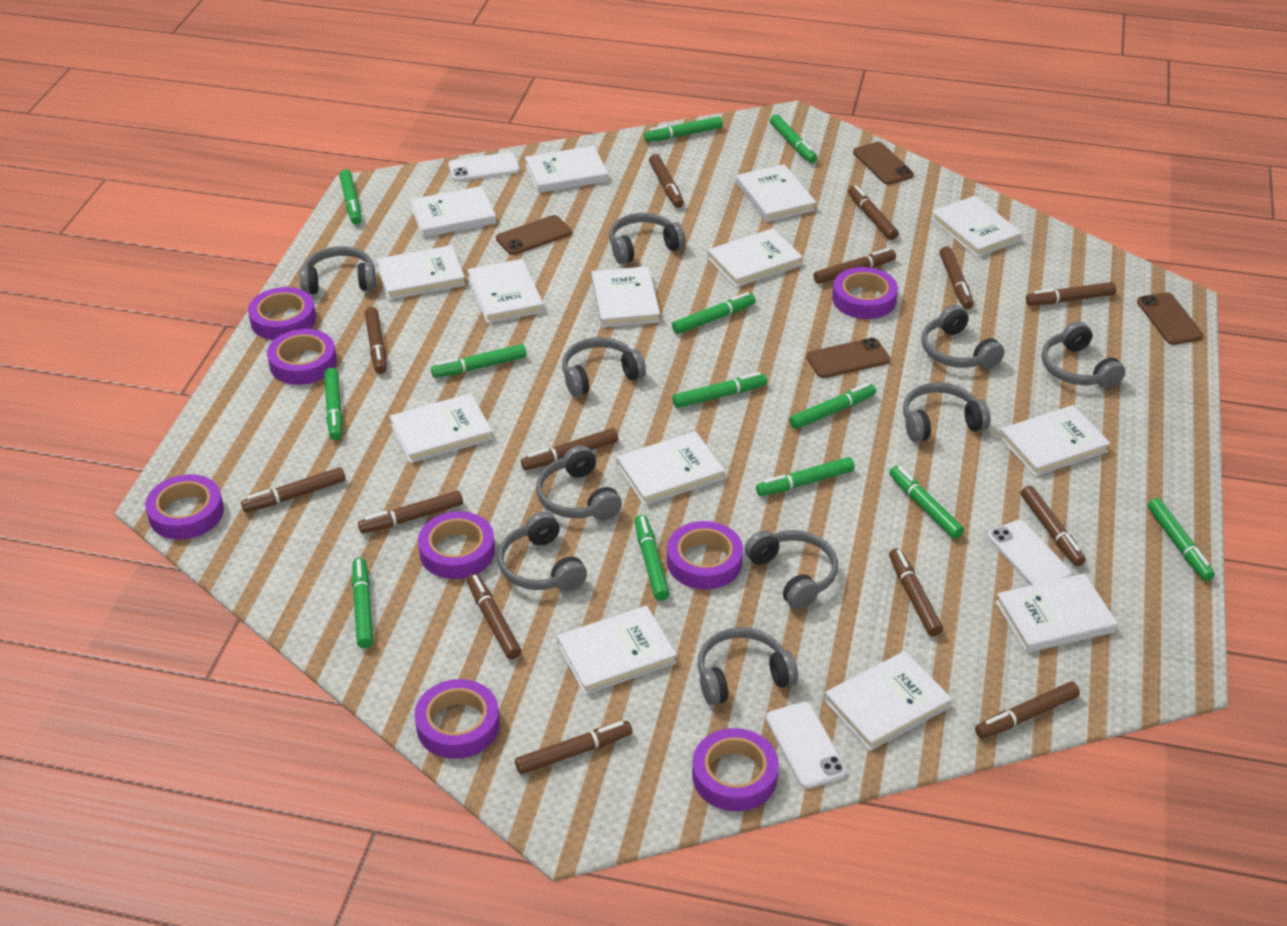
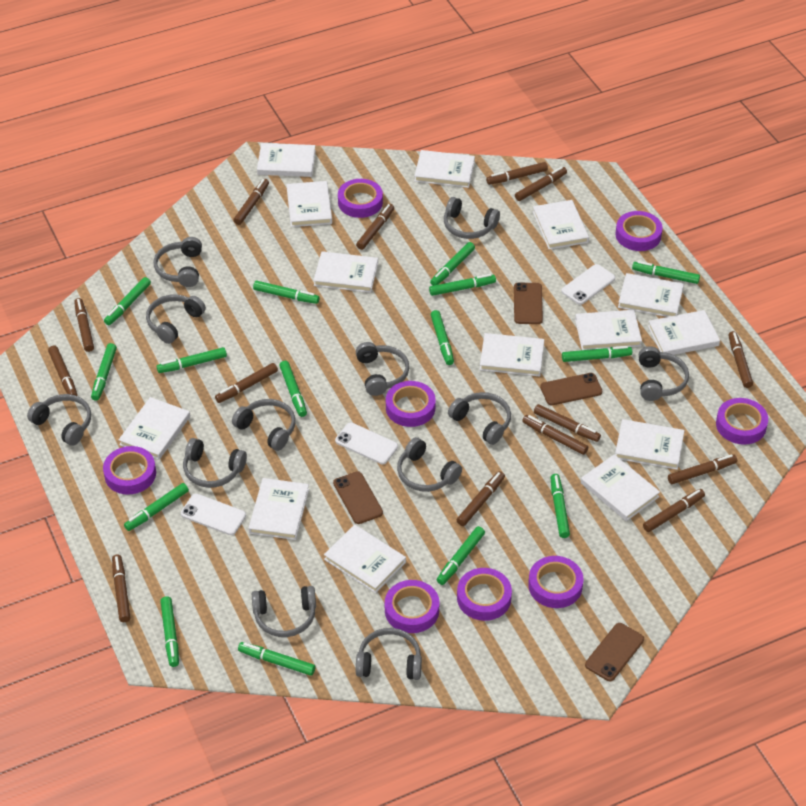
green marker: [324,368,343,440] [339,169,362,225] [352,558,373,648] [431,344,527,378] [635,515,670,601] [644,117,723,142] [672,292,756,334] [673,372,767,408] [756,457,855,496] [770,114,817,163] [789,383,876,429] [889,466,964,539] [1148,498,1215,581] = 13 -> [91,343,117,401] [104,277,151,325] [124,483,189,531] [157,347,227,373] [160,596,179,667] [238,642,315,676] [253,281,319,304] [279,361,307,417] [429,274,496,296] [430,242,475,286] [430,310,454,365] [437,526,485,585] [550,474,570,538] [562,346,632,362] [632,261,700,284] = 15
grey headphones: [299,246,376,294] [497,512,587,591] [536,445,622,520] [562,337,646,397] [609,213,686,264] [698,627,798,705] [745,530,838,610] [903,382,990,442] [922,305,1004,369] [1042,321,1125,389] = 10 -> [27,394,91,446] [146,294,206,344] [154,237,202,287] [183,438,247,488] [232,399,296,451] [252,586,316,637] [356,342,409,396] [356,628,422,680] [397,437,462,492] [444,197,500,239] [448,392,511,445] [639,346,689,401] = 12

